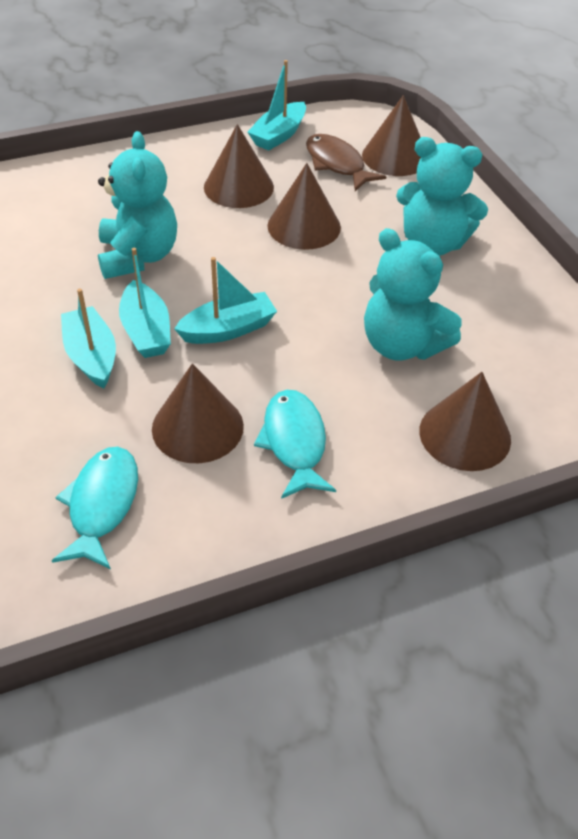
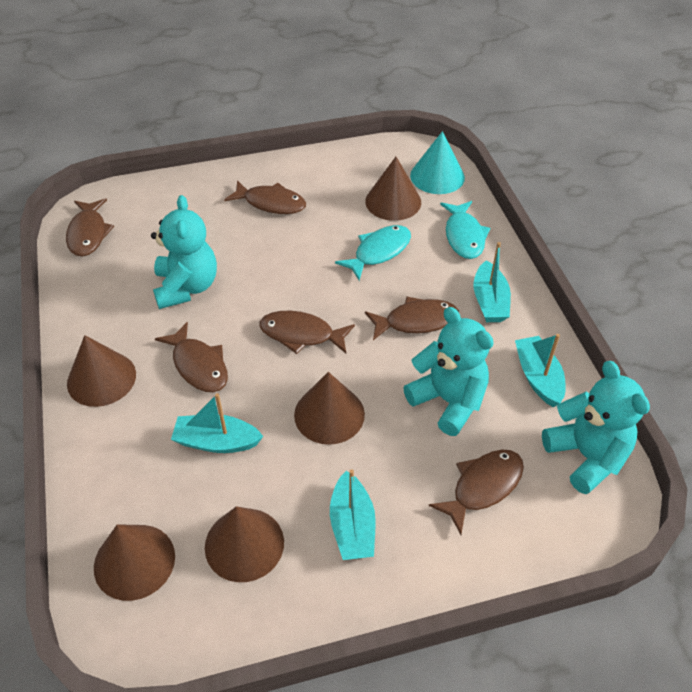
brown fish: [306,134,386,191] = 1 -> [66,198,114,257] [155,322,228,392] [224,180,306,214] [259,311,355,354] [365,297,459,340] [429,450,524,535] = 6
turquoise cone: none = 0 -> [410,131,465,194] = 1

